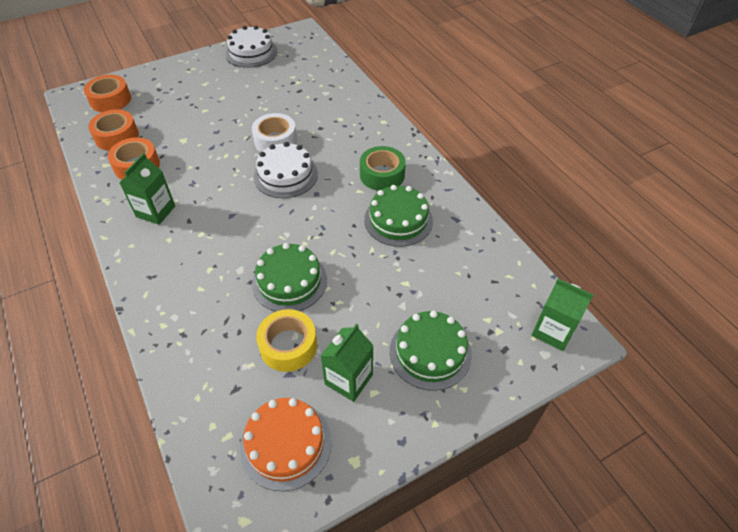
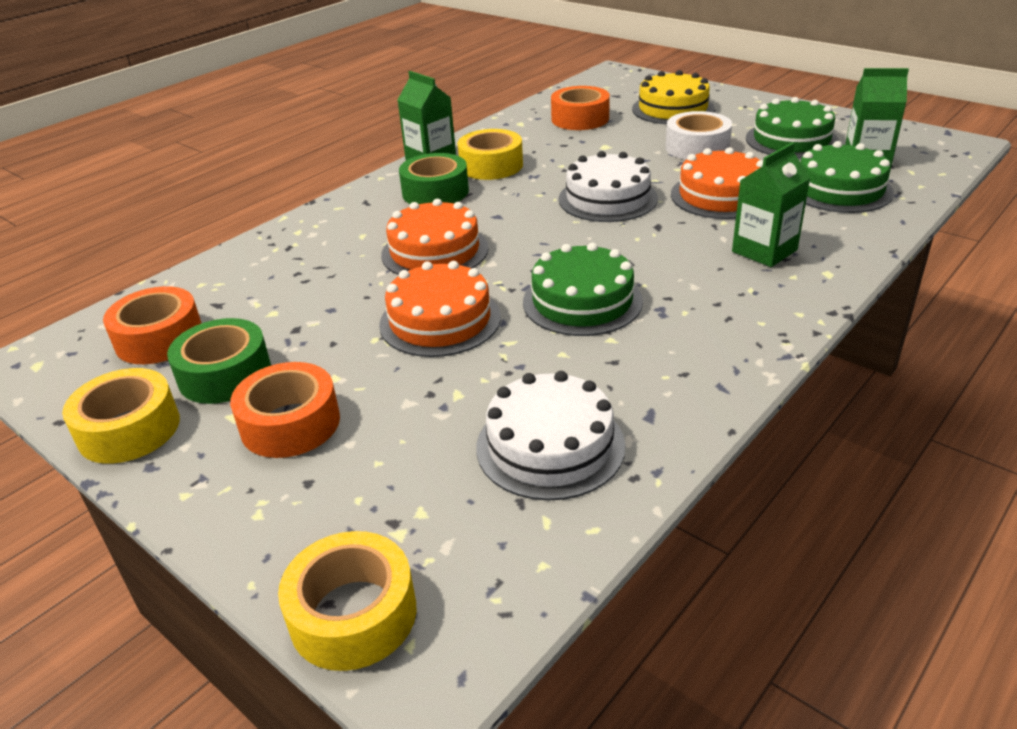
green tape: [360,146,406,191] = 1 -> [167,318,271,404] [399,153,469,204] = 2
orange cake: [240,398,332,491] = 1 -> [379,261,501,357] [381,199,488,275] [671,147,763,219] = 3
yellow cake: none = 0 -> [632,70,715,124] = 1
yellow tape: [256,309,317,372] = 1 -> [62,368,180,464] [278,531,416,671] [457,129,523,180] = 3

